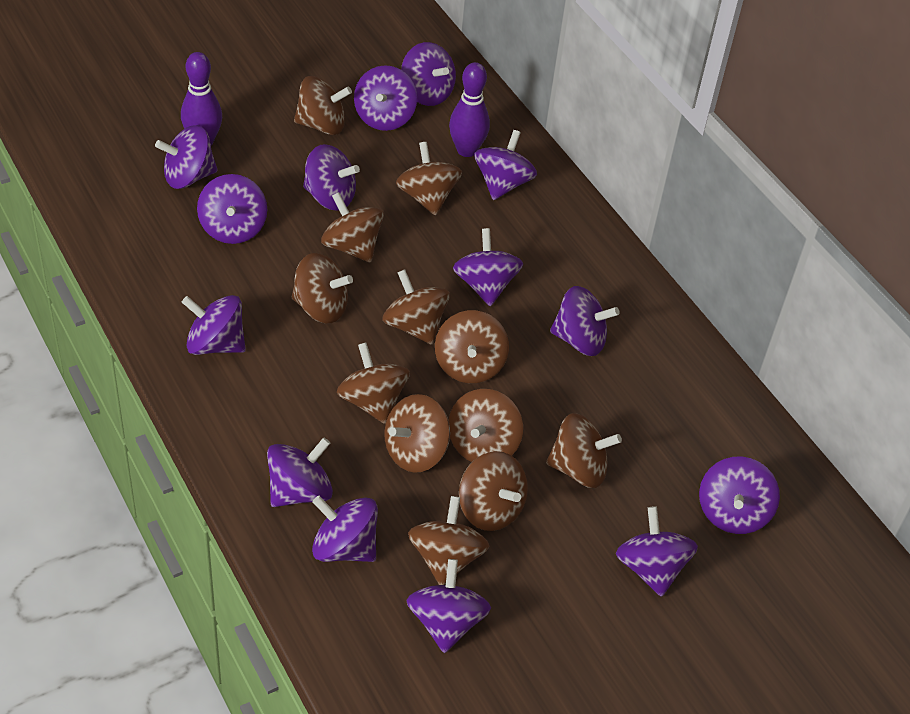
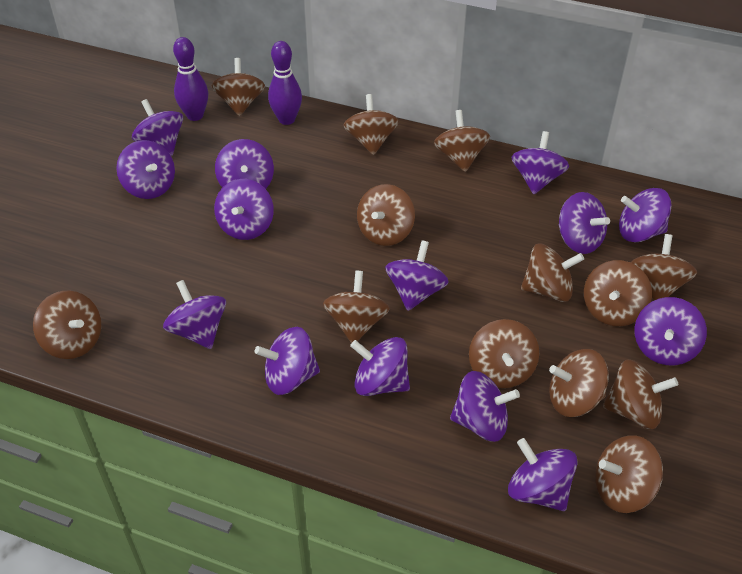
brown spinning top: [292,253,353,323] [294,76,352,135] [321,192,384,263] [337,342,410,424] [382,269,450,345] [384,394,450,473] [396,142,462,216] [408,496,489,585] [435,310,509,383] [448,389,523,462] [459,451,528,531] [546,413,622,488] = 12 -> [33,291,101,359] [212,58,265,116] [323,271,390,343] [343,94,399,155] [357,184,415,246] [434,110,490,172] [469,319,539,388] [521,244,584,302] [549,349,609,417] [584,260,652,326] [595,435,663,513] [603,360,678,429] [631,234,697,300] = 13

